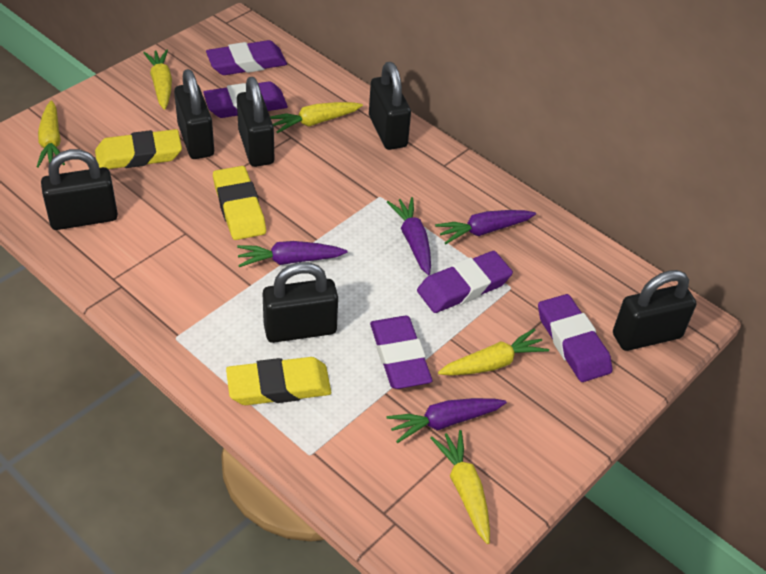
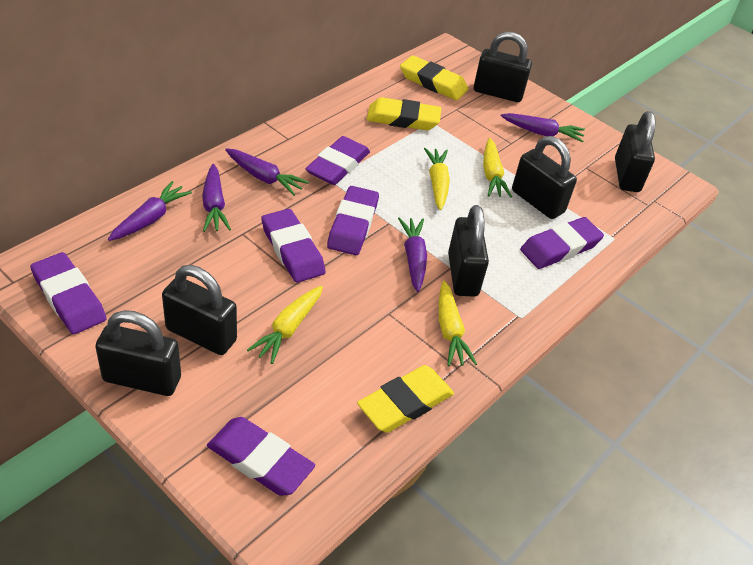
purple carrot: [237,241,347,267] [386,398,507,443] [387,197,431,275] [435,210,536,244] = 4 -> [108,181,192,241] [202,164,231,232] [225,148,309,196] [398,217,427,292] [501,113,585,143] = 5
purple eraser: [203,81,288,118] [206,40,287,75] [370,316,432,389] [417,251,513,313] [538,294,612,382] = 5 -> [30,252,107,334] [207,417,315,496] [261,209,326,283] [305,136,370,185] [327,186,379,255] [520,217,604,269] = 6
yellow carrot: [37,100,65,168] [143,49,172,110] [270,102,363,133] [431,430,490,544] [438,329,549,375] = 5 -> [247,286,323,364] [424,148,450,210] [439,281,477,366] [483,138,512,198] = 4

